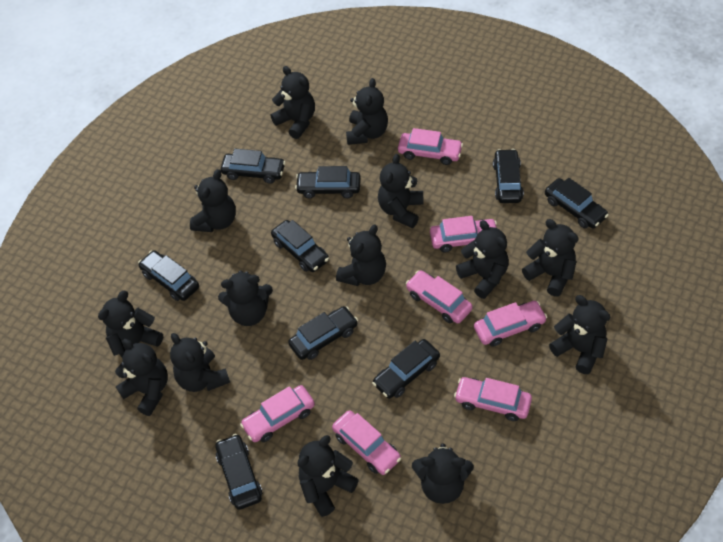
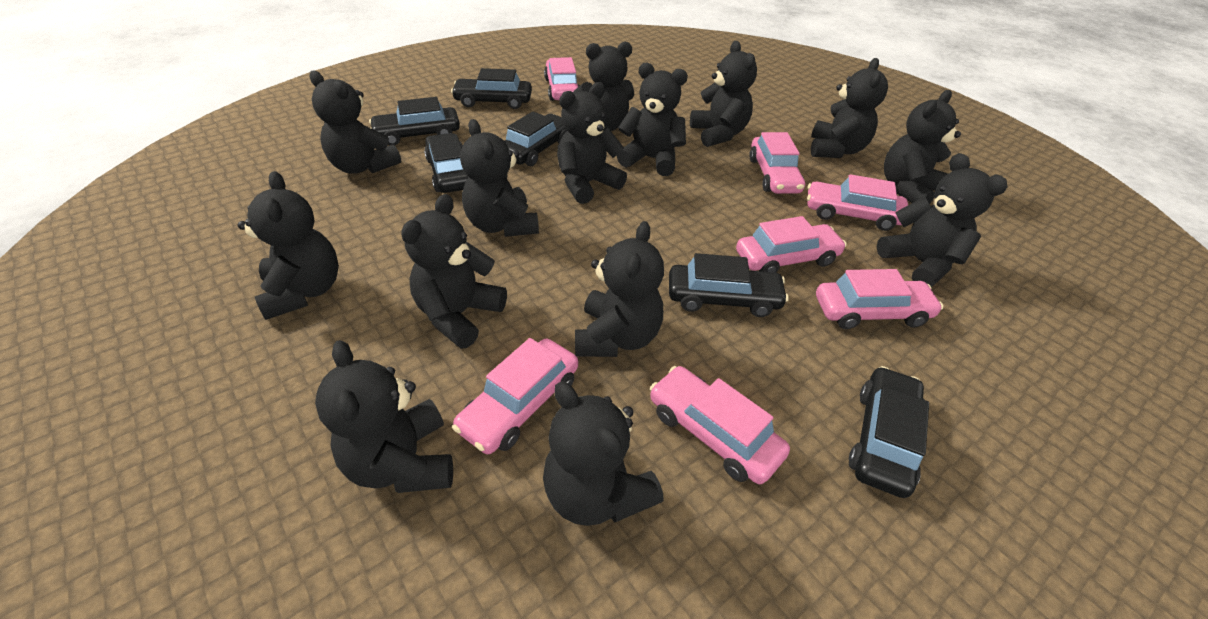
black car: [138,250,199,301] [215,434,262,510] [221,149,286,184] [271,220,329,272] [288,306,358,360] [295,166,361,199] [372,339,440,399] [493,149,524,203] [545,178,609,228] = 9 -> [369,97,460,146] [424,133,469,193] [451,68,532,109] [505,112,567,166] [669,253,789,317] [849,366,929,498] = 6

